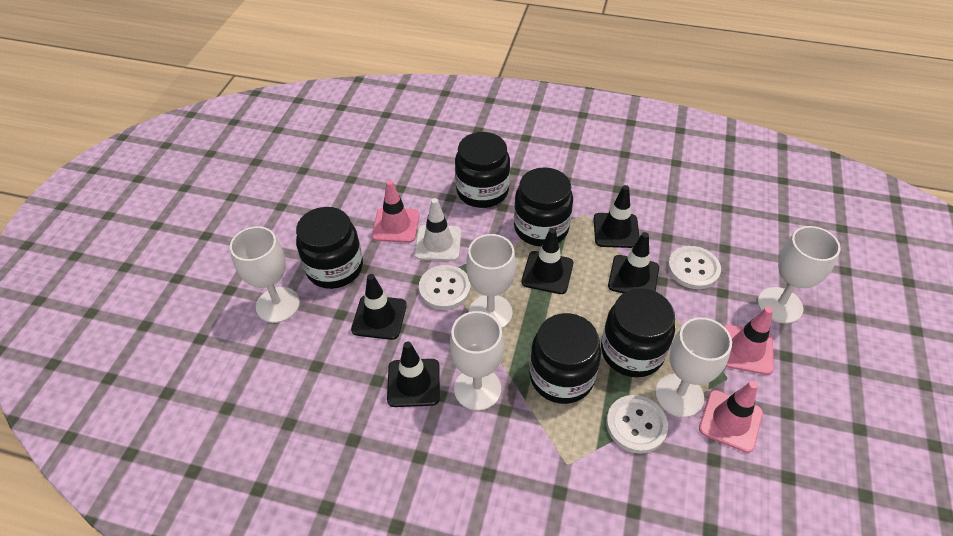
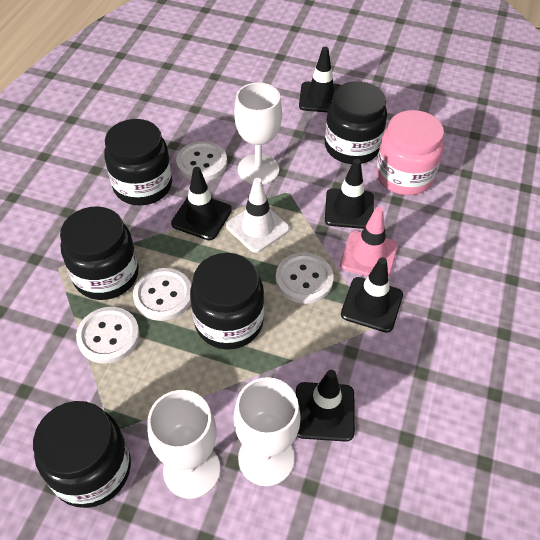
pink jar: none = 0 -> [376,110,444,195] = 1
pink traffic cone: [372,180,420,243] [699,381,763,453] [724,307,774,375] = 3 -> [340,207,398,277] = 1
white button: [419,265,471,310] [606,395,668,454] [668,246,721,289] = 3 -> [76,307,140,364] [133,268,191,321] [176,141,227,181] [276,253,334,304] = 4
white goblet: [230,226,300,323] [450,311,504,411] [466,234,516,328] [655,317,732,418] [758,226,841,324] = 5 -> [147,390,220,499] [233,377,301,486] [234,82,282,185] = 3

